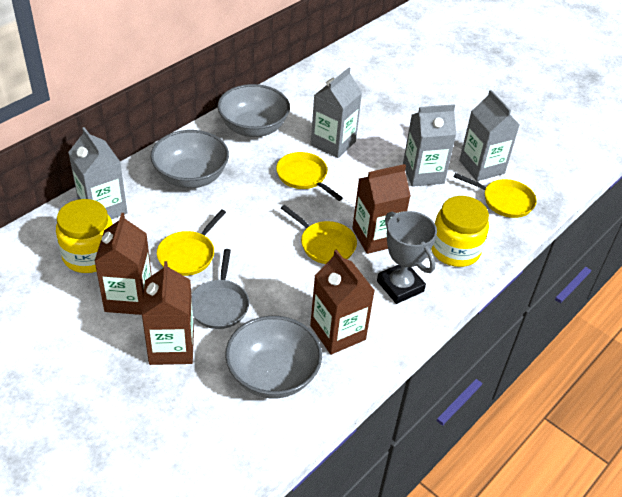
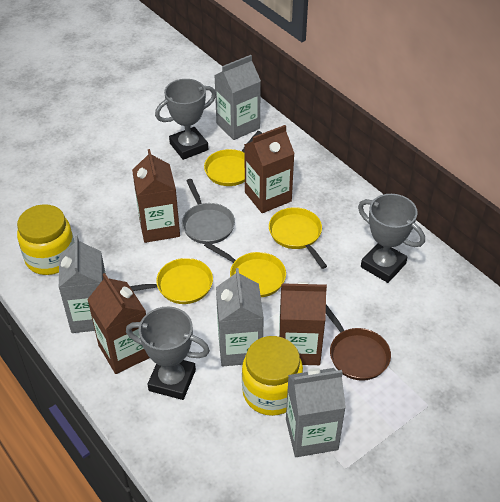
brown pan: none = 0 -> [326,304,391,381] = 1
grey bowl: [150,130,229,188] [217,84,290,137] [225,316,322,399] = 3 -> none = 0
grey trophy: [377,211,437,304] = 1 -> [126,307,210,400] [155,79,216,160] [358,194,425,283] = 3

